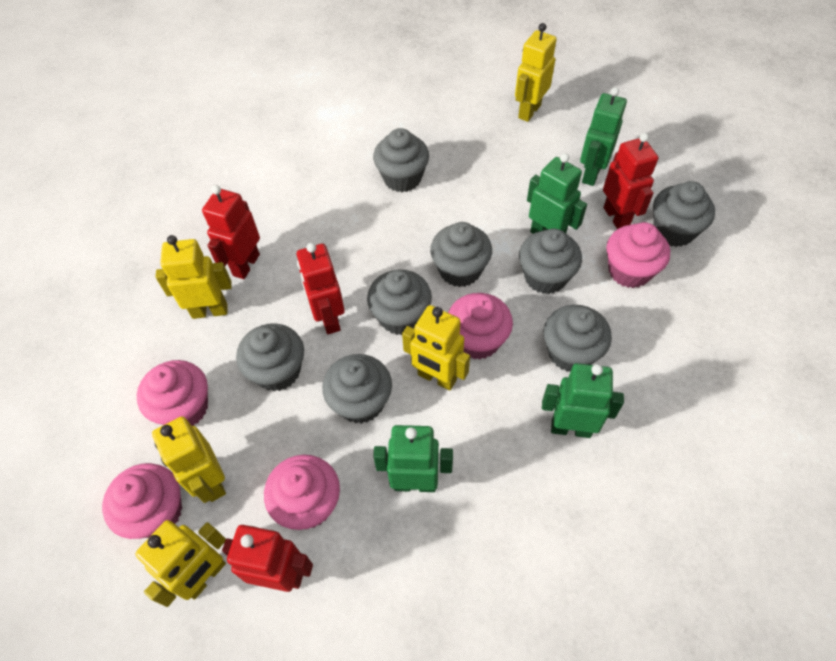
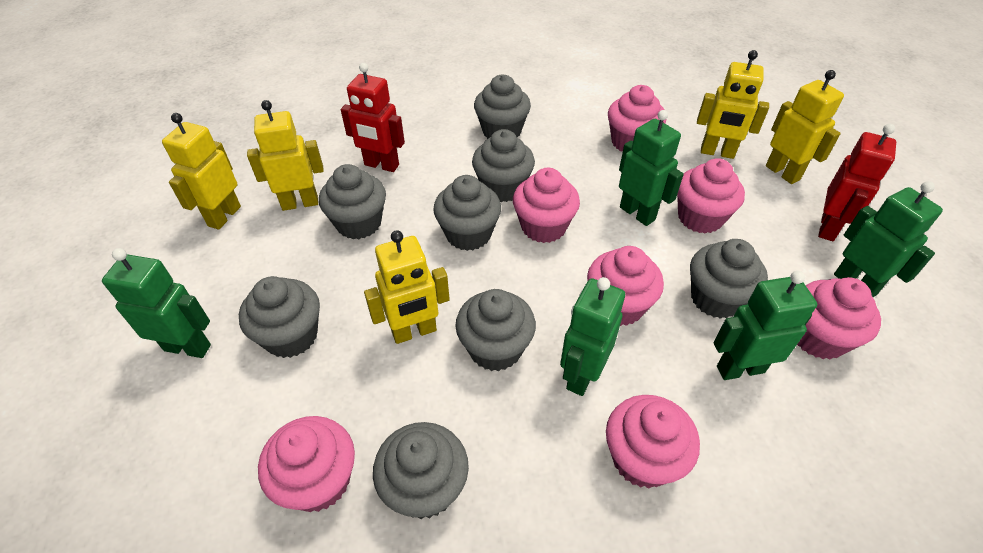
green robot: [373,425,453,492] [527,153,587,234] [542,363,624,438] [580,87,627,186] = 4 -> [102,248,211,358] [560,277,625,396] [619,110,684,226] [713,271,817,380] [834,181,943,297] = 5
pink cupcake: [102,463,182,539] [137,360,208,426] [264,455,340,530] [448,293,513,359] [607,222,670,288] = 5 -> [258,416,355,512] [513,168,580,243] [587,246,664,326] [606,395,700,488] [608,85,666,151] [677,158,745,234] [797,277,881,359] = 7
red robot: [202,185,260,279] [222,525,313,592] [297,243,345,334] [603,133,658,229] = 4 -> [341,63,405,172] [818,124,896,241] = 2

